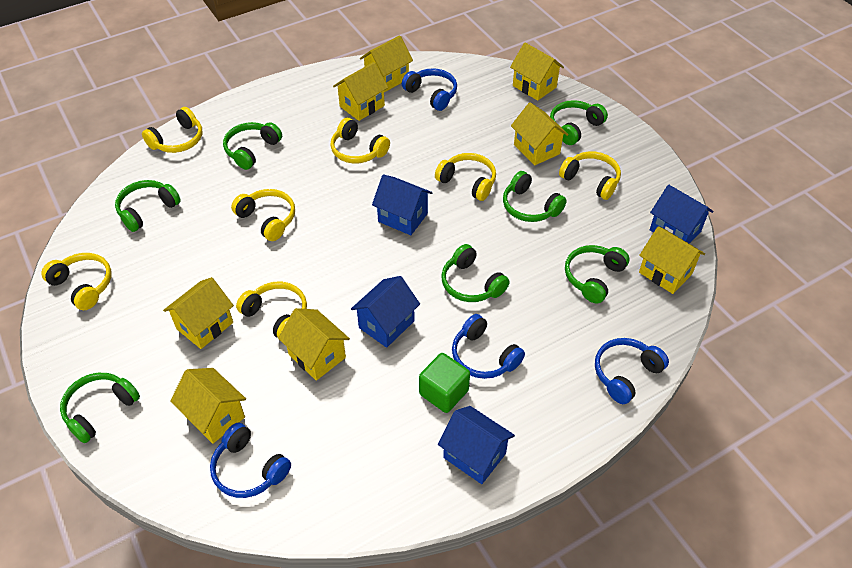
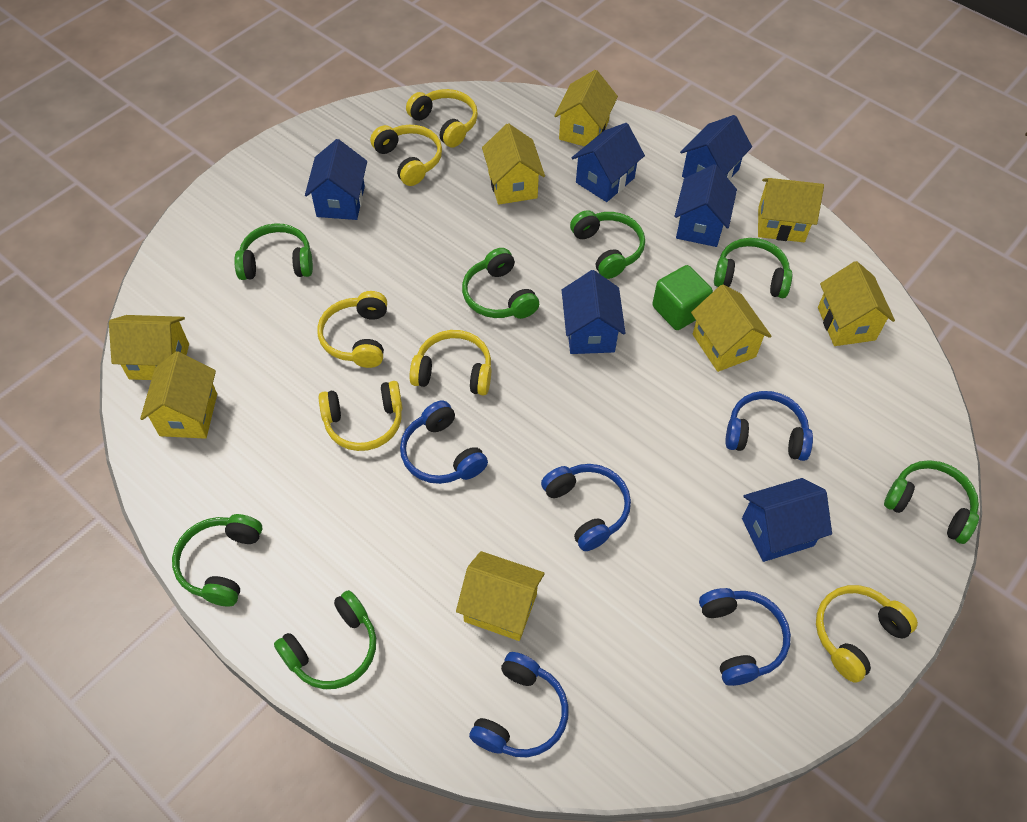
blue headphones: [210,423,291,498] [402,68,457,111] [452,314,525,379] [595,338,669,404] = 4 -> [400,401,488,484] [469,652,568,757] [541,464,631,551] [699,588,791,686] [725,391,813,461] = 5
blue house: [351,276,420,348] [372,175,432,235] [438,406,515,484] [650,185,714,243] = 4 -> [305,139,367,220] [562,270,625,354] [572,123,645,202] [674,164,737,247] [680,115,752,180] [742,478,832,562] = 6
yellow headphones: [41,253,111,310] [142,107,202,153] [231,189,295,241] [236,282,307,338] [330,118,390,163] [435,153,496,201] [559,151,621,200] = 7 -> [317,291,387,368] [318,381,402,451] [370,125,442,186] [406,89,478,148] [410,330,491,395] [816,585,918,683] = 6

